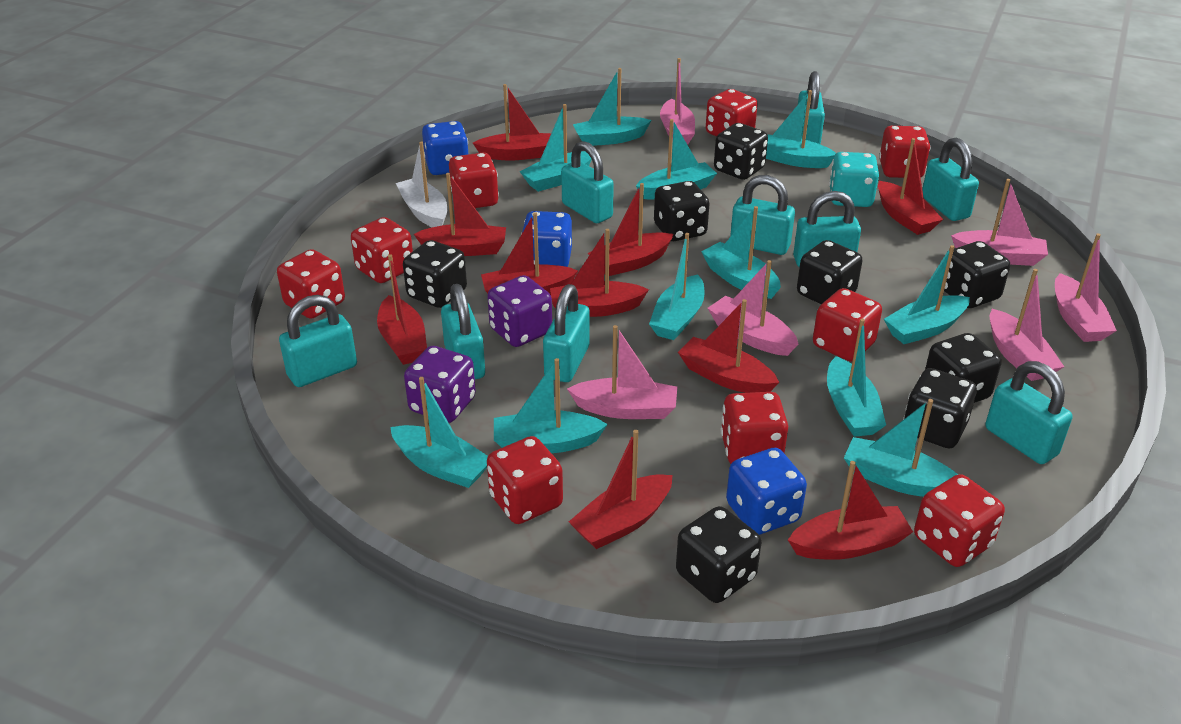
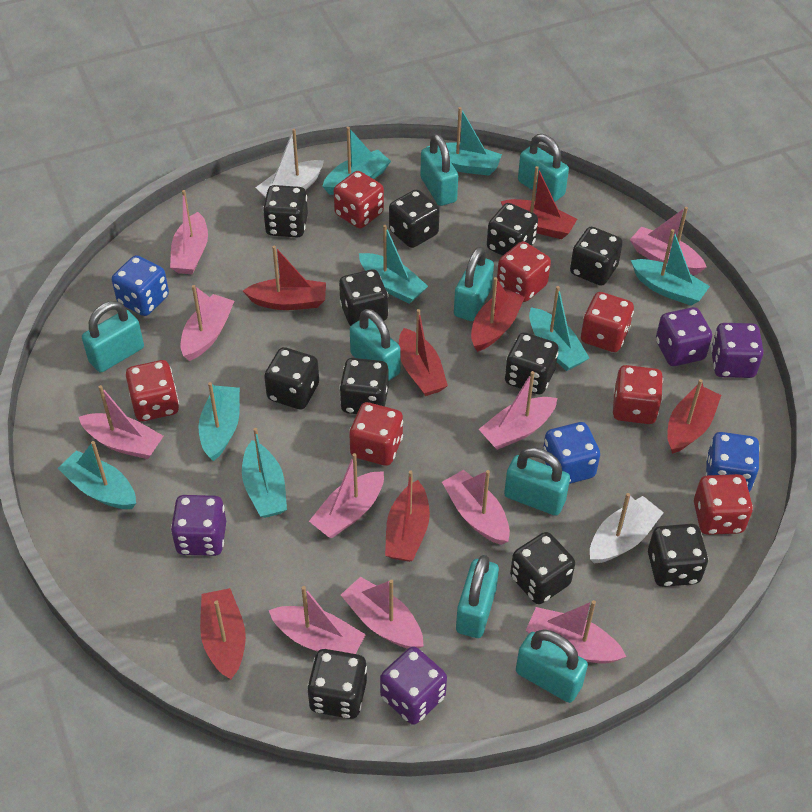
black dice: [403,240,467,308] [654,181,710,241] [676,506,762,603] [714,123,768,180] [797,240,863,304] [903,368,977,449] [925,333,1001,403] [944,241,1010,308] = 8 -> [263,185,308,238] [264,347,319,410] [307,649,367,719] [339,269,388,326] [339,358,388,414] [389,189,440,248] [487,203,538,256] [505,332,558,394] [510,532,575,604] [570,227,623,286] [648,524,708,587] = 11
pink boat: [567,325,677,419] [660,58,695,145] [708,260,798,356] [951,179,1048,266] [990,269,1064,381] [1055,233,1117,342] = 6 -> [79,385,164,459] [170,190,208,274] [180,285,234,361] [269,586,366,654] [309,453,384,538] [341,577,424,649] [442,470,510,545] [479,371,557,450] [526,600,627,664] [630,207,707,275] = 10
purple dice: [404,346,476,423] [487,275,552,347] = 2 -> [171,495,226,556] [380,647,447,725] [656,307,712,366] [711,323,764,378] = 4
red boat: [377,254,427,365] [414,173,506,256] [473,84,551,160] [481,212,578,295] [550,229,649,317] [569,430,673,549] [588,183,673,276] [678,299,779,393] [788,461,913,560] [878,138,943,235] = 10 -> [200,588,246,680] [243,246,326,310] [385,471,430,562] [399,309,448,396] [471,277,525,352] [501,166,577,239] [667,379,721,454] = 7
red dice: [277,249,345,319] [351,217,413,283] [449,153,499,208] [487,436,563,524] [706,89,758,137] [721,392,788,464] [813,288,882,362] [879,126,931,178] [914,474,1005,567] = 9 -> [126,360,179,421] [334,171,384,228] [349,402,403,466] [497,241,551,302] [581,292,634,352] [613,365,663,424] [694,474,753,535] = 7
turquoise boat: [390,377,488,488] [494,358,608,453] [520,104,592,192] [573,68,651,146] [636,119,717,200] [649,233,704,340] [701,206,781,299] [766,90,836,168] [827,319,886,437] [844,399,958,497] [884,245,970,344] = 11 -> [58,441,136,509] [198,382,240,461] [242,428,287,518] [322,127,391,195] [359,225,428,304] [427,107,502,176] [529,286,589,371] [631,229,710,306] = 8
turquoise dice: [829,152,879,207] = 1 -> none = 0
turquoise padlock: [279,295,357,387] [441,284,485,379] [543,284,590,382] [561,141,614,223] [730,175,795,255] [793,191,861,267] [798,71,825,144] [922,137,979,221] [986,361,1072,464] = 9 -> [82,301,144,373] [350,309,401,381] [420,134,458,206] [454,246,494,321] [456,555,499,638] [504,447,570,515] [516,629,588,703] [518,134,569,202] = 8
white boat: [396,142,447,227] = 1 -> [255,129,324,198] [590,493,664,563] = 2

